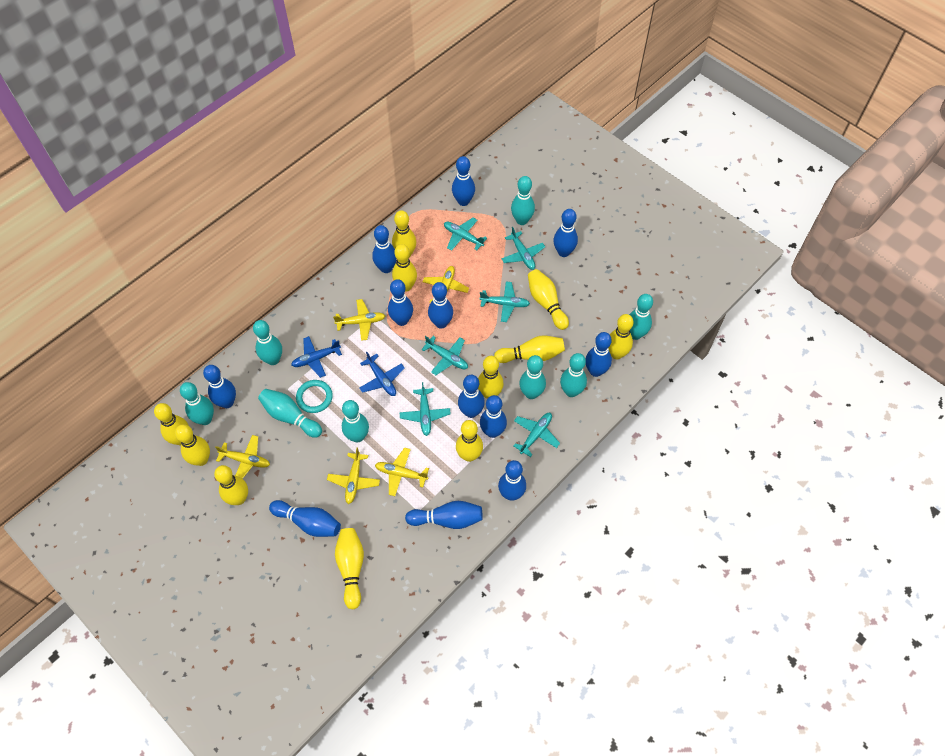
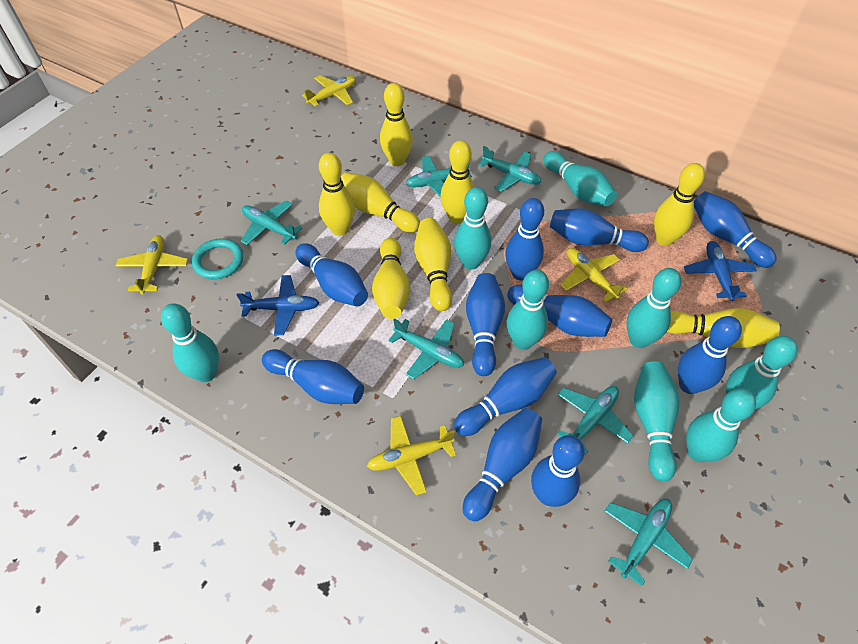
blue bowling pin: [203,365,236,408] [269,500,341,537] [372,225,397,273] [388,279,413,326] [405,501,483,529] [428,282,453,329] [452,156,475,206] [458,375,485,418] [480,395,507,438] [498,460,526,501] [553,209,578,257] [586,332,612,377] = 12 -> [262,349,364,404] [295,243,368,307] [454,357,557,436] [463,408,542,522] [466,273,505,376] [505,198,544,280] [507,285,612,337] [531,435,585,507] [550,208,649,252] [678,316,742,394] [694,191,777,268] = 11
yellow bowling pin: [154,403,189,445] [175,424,210,466] [214,465,248,505] [335,528,364,610] [392,210,416,258] [392,244,417,292] [456,420,483,462] [478,356,504,399] [494,336,565,363] [528,269,569,330] [608,314,634,359] = 11 -> [319,153,355,236] [341,172,420,233] [372,238,411,319] [380,83,413,166] [414,218,452,311] [440,140,474,224] [654,163,705,246] [667,308,780,348] = 8
yellow plane: [215,435,270,479] [327,448,380,504] [333,299,385,341] [375,447,429,496] [423,266,469,303] = 5 -> [116,235,188,295] [302,75,356,107] [367,416,456,496] [560,248,627,303] = 4

